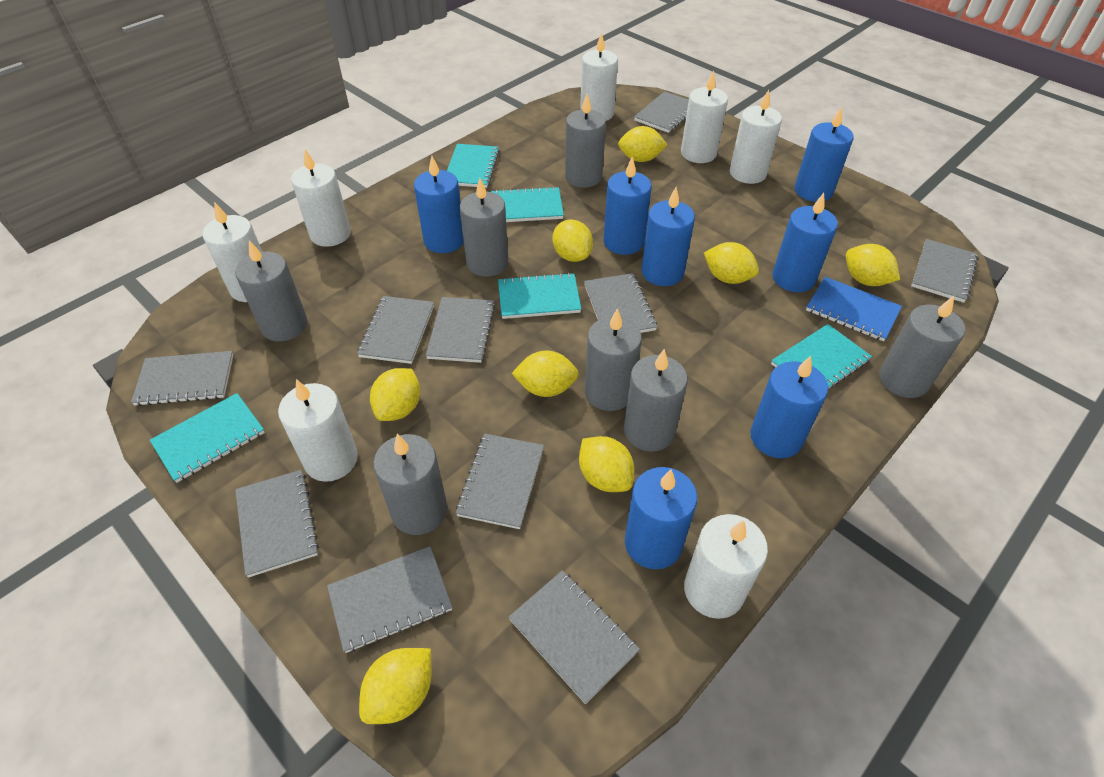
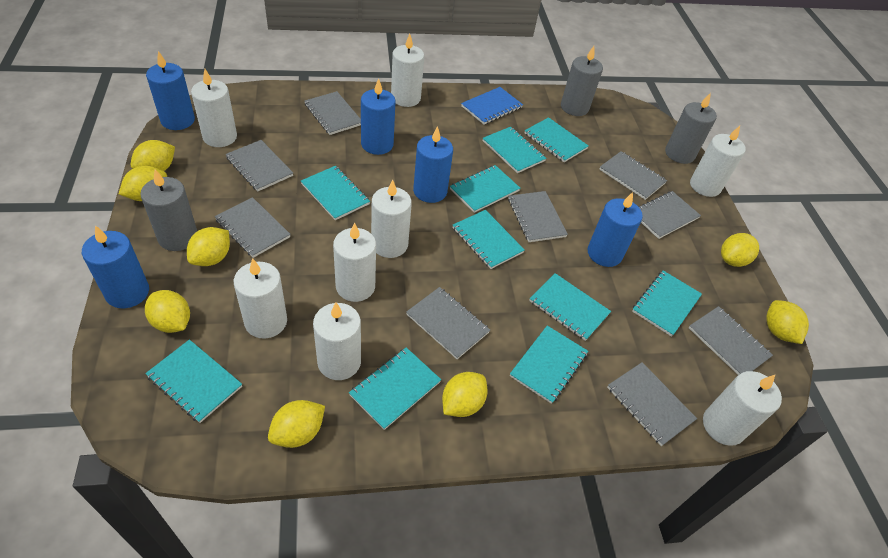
blue candle: [414,156,464,253] [603,157,651,255] [625,467,697,569] [642,187,695,286] [750,356,828,458] [772,193,838,292] [795,107,854,202] = 7 -> [82,225,149,308] [146,51,195,130] [361,78,396,155] [413,126,453,203] [588,192,643,267] = 5
grey candle: [235,240,307,341] [373,434,447,535] [460,178,509,277] [565,94,606,188] [585,308,642,411] [624,349,688,452] [879,296,965,398] = 7 -> [140,169,197,251] [561,46,603,116] [665,93,717,164] = 3
grey notebook: [131,351,233,406] [235,470,319,578] [327,546,452,653] [357,296,434,364] [426,297,495,363] [456,433,544,529] [508,570,640,704] [584,273,657,333] [634,91,689,133] [911,239,978,303] = 10 -> [215,197,291,258] [225,140,293,191] [305,91,361,135] [406,287,490,359] [508,191,568,242] [599,151,667,200] [607,362,697,446] [638,191,701,239] [689,306,773,375] = 9
turquoise notebook: [150,393,265,483] [447,144,499,188] [491,186,564,222] [498,273,581,319] [771,324,872,389] = 5 -> [145,339,242,423] [301,166,370,220] [349,347,441,430] [450,165,520,213] [453,210,525,269] [483,127,546,173] [510,326,588,404] [525,117,589,162] [529,273,611,341] [632,271,702,337] = 10
white candle: [203,202,262,302] [278,379,358,482] [291,149,351,247] [580,32,618,121] [681,70,728,163] [684,514,768,619] [730,90,782,184] = 7 -> [191,69,237,147] [234,258,287,339] [313,302,361,380] [333,222,376,302] [371,180,412,258] [391,34,424,107] [690,126,746,197] [703,371,782,446] = 8

